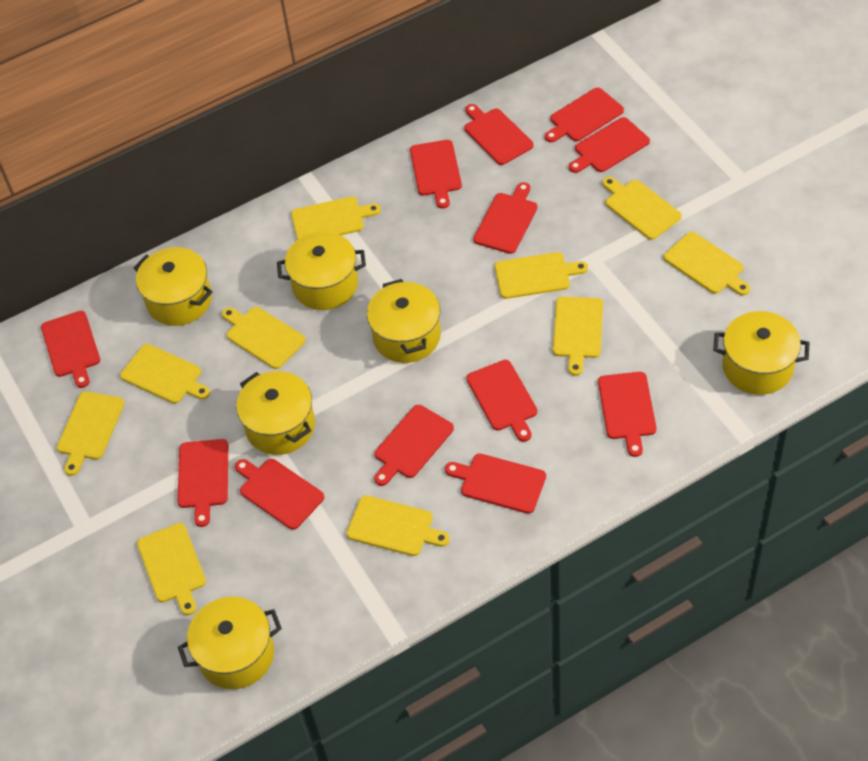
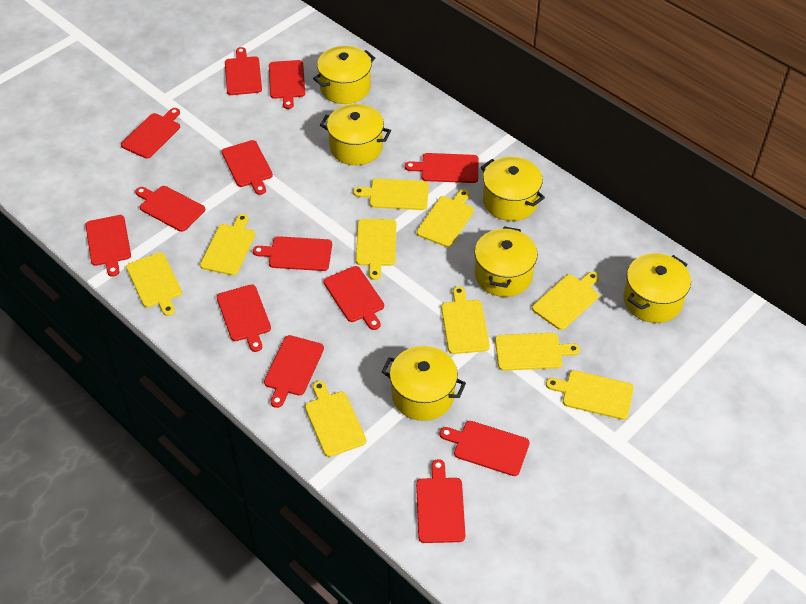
red cutting board: [41,311,100,388] [178,439,228,527] [235,459,324,530] [374,405,454,486] [410,140,462,209] [445,453,546,514] [464,104,533,165] [466,360,537,442] [473,182,537,254] [545,88,624,142] [569,117,650,173] [598,372,657,457] = 12 -> [86,215,131,277] [121,108,180,159] [135,186,205,232] [217,284,271,352] [222,140,273,195] [225,47,262,95] [253,236,332,271] [264,335,324,408] [269,60,305,109] [324,266,384,330] [405,153,479,183] [416,459,465,543] [440,421,530,476] = 13

